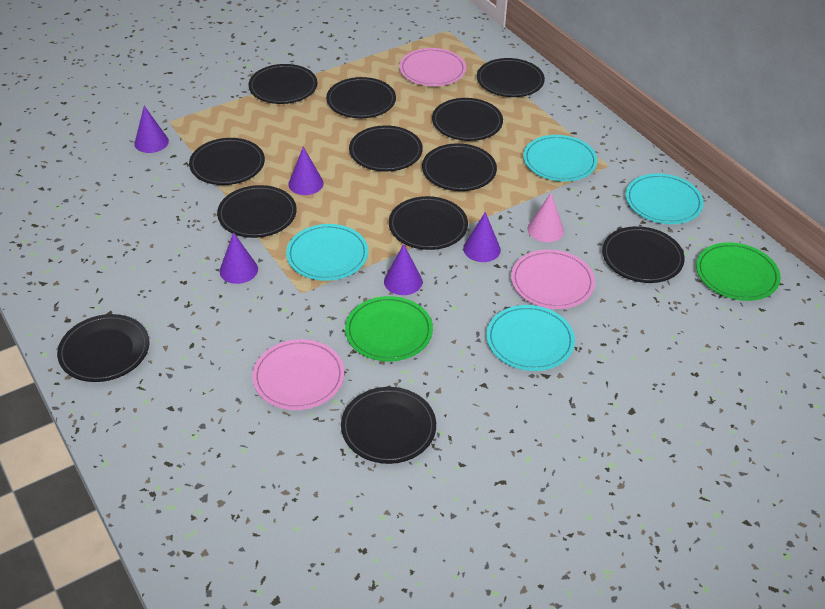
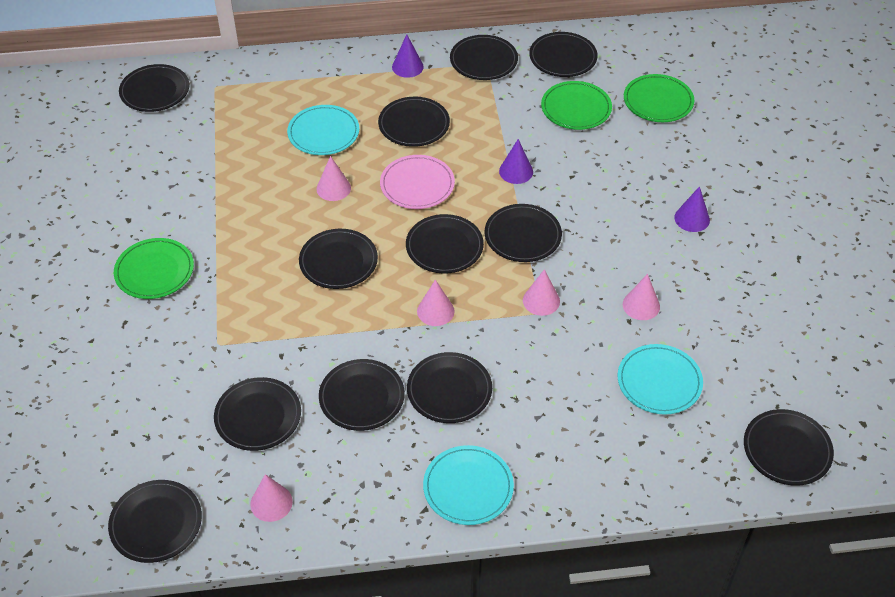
green plate: [345,296,433,361] [696,242,781,301] = 2 -> [114,238,194,299] [541,81,612,130] [624,74,694,122] = 3
pink cone: [527,193,564,242] = 1 -> [250,474,293,522] [316,156,351,201] [417,280,455,326] [523,269,560,316] [623,274,660,320] = 5
pink plate: [252,339,344,410] [399,48,466,86] [511,250,595,309] = 3 -> [380,155,455,209] = 1
purple cone: [134,106,169,153] [220,232,258,284] [288,147,324,195] [384,244,423,295] [463,212,501,262] = 5 -> [392,34,424,78] [499,139,533,184] [674,186,710,232] = 3
turquoise plate: [286,224,368,281] [486,305,575,371] [523,135,598,182] [626,173,704,224] = 4 -> [287,105,359,155] [423,445,514,525] [618,344,703,414] = 3

